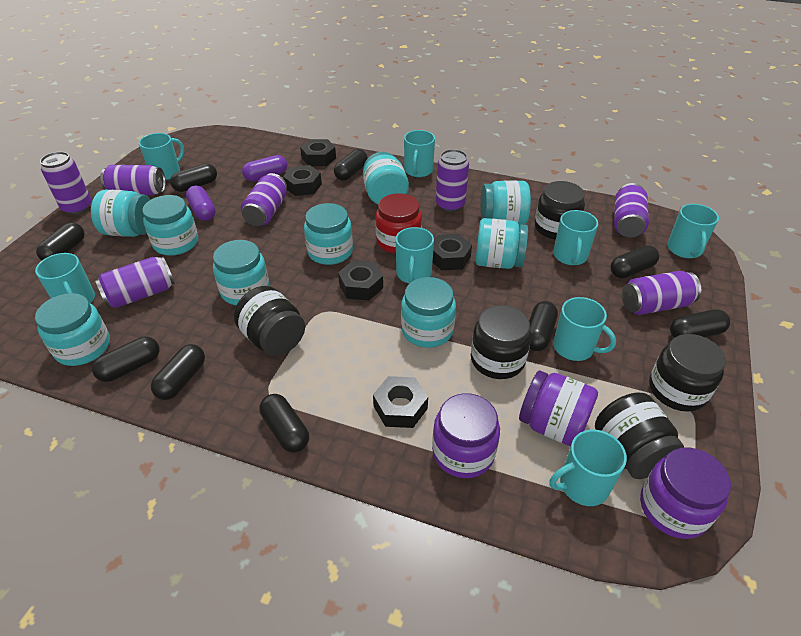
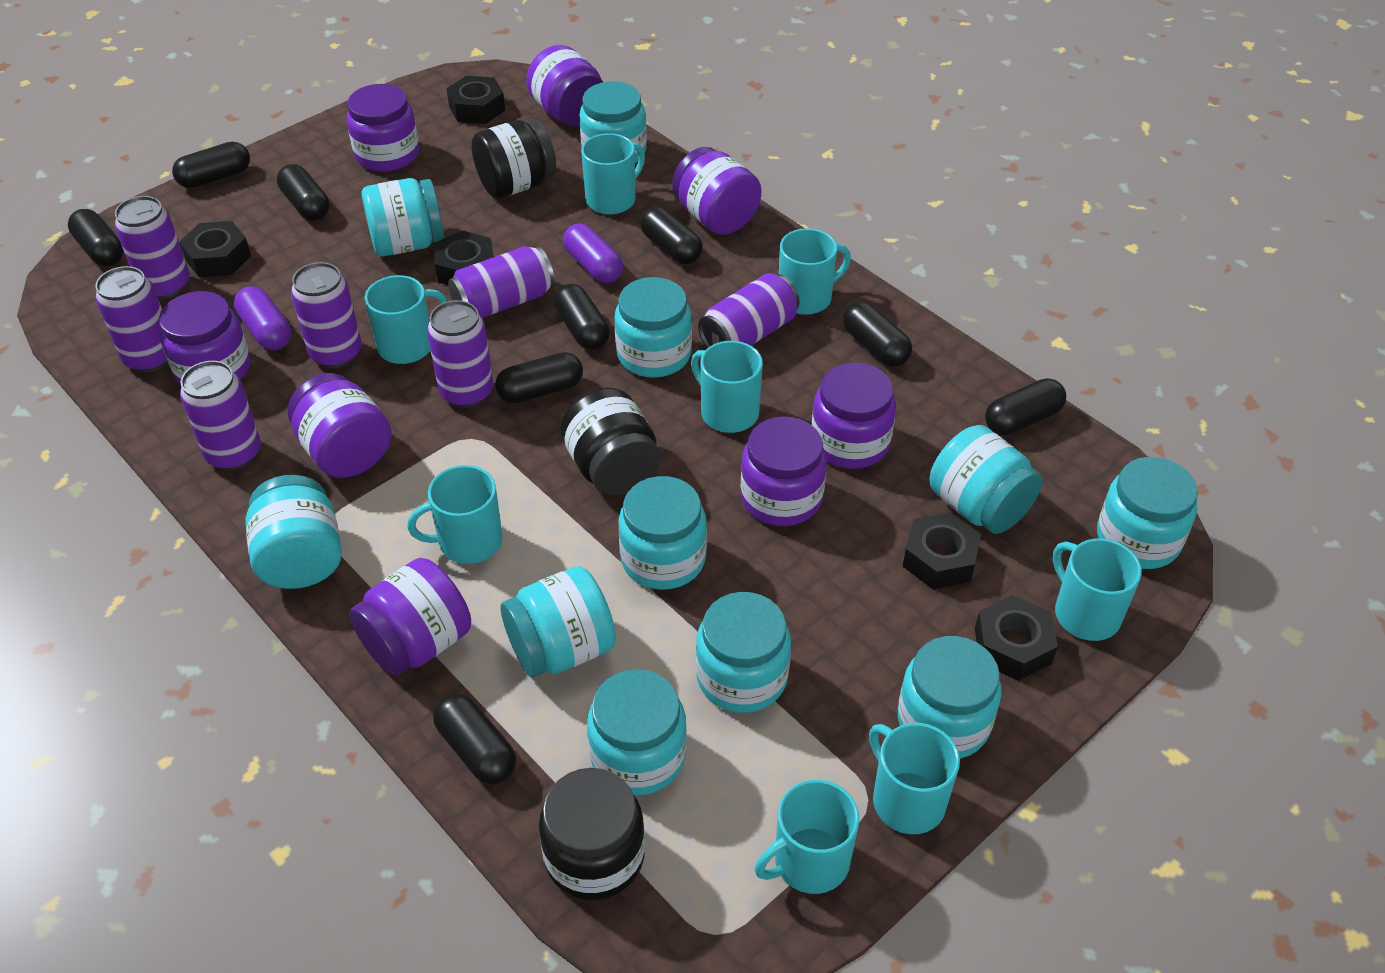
black jar: [234,286,305,356] [471,305,531,379] [535,181,585,240] [595,393,684,479] [649,334,726,412] = 5 -> [471,119,556,199] [539,768,645,900] [560,388,660,495] = 3
purple jar: [432,393,500,478] [519,371,598,447] [640,447,731,539] = 3 -> [159,291,251,385] [288,373,391,478] [347,84,419,172] [349,558,471,676] [526,45,603,127] [672,147,762,235] [741,416,827,526] [812,363,896,469] = 8
red jar: [376,193,422,254] = 1 -> none = 0
turquoise jar: [35,293,110,366] [91,189,150,237] [143,195,198,256] [213,240,270,305] [304,203,353,265] [363,152,409,204] [401,277,456,348] [475,218,528,269] [480,180,531,225] = 9 -> [246,475,342,589] [362,178,444,256] [501,566,616,678] [579,81,647,163] [587,669,687,795] [615,277,692,378] [618,476,707,590] [696,592,791,713] [898,636,1001,759] [930,425,1042,534] [1097,457,1198,569] = 11

